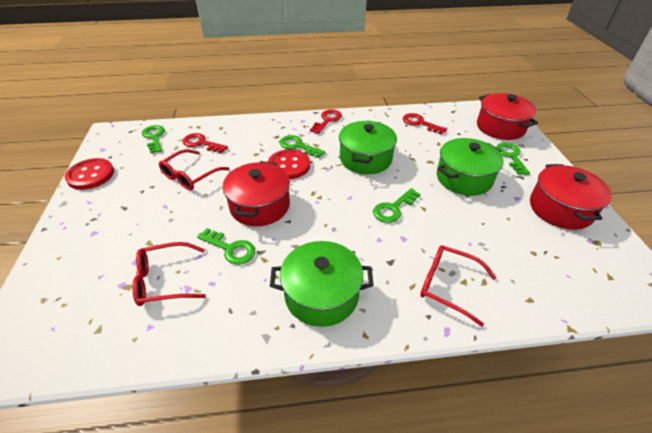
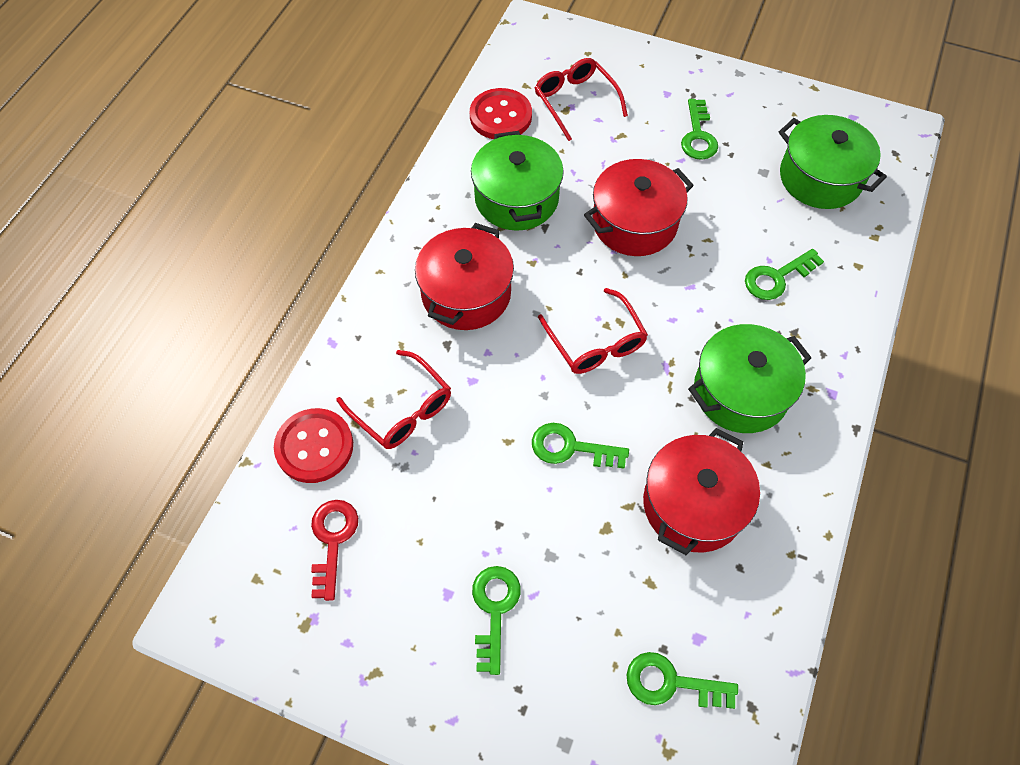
red key: [182,133,228,153] [310,109,342,134] [403,113,447,135] = 3 -> [311,500,358,601] = 1

